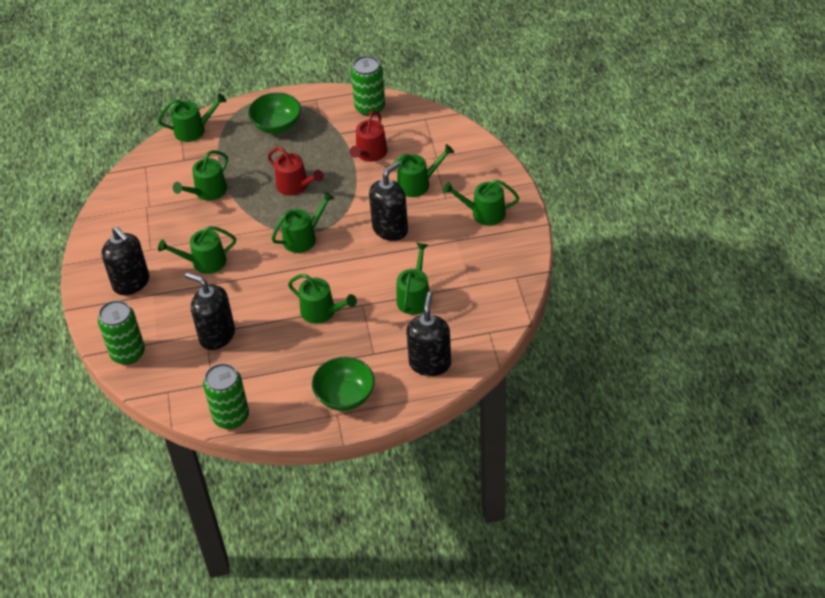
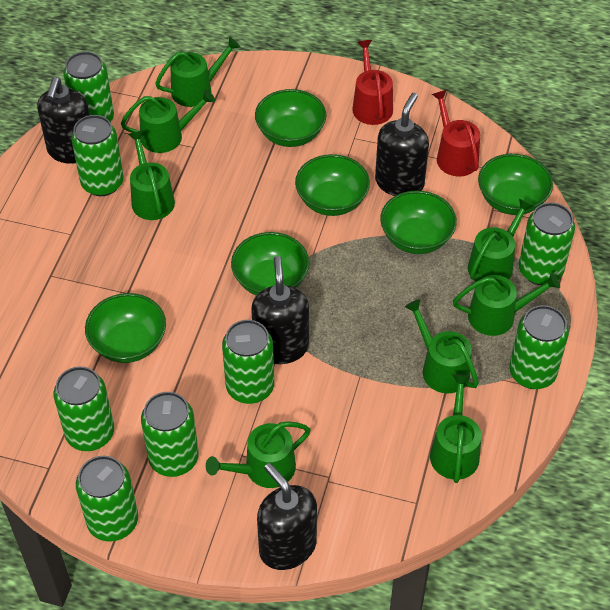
green bowl: [248,92,301,134] [312,357,375,411] = 2 -> [85,293,166,363] [231,232,309,296] [255,89,326,147] [295,154,370,216] [380,191,457,254] [478,154,553,215] = 6
green can: [98,300,145,365] [203,363,249,429] [351,56,385,116] = 3 -> [53,366,114,451] [63,52,114,122] [71,115,124,196] [76,456,138,542] [141,392,199,477] [222,320,274,404] [509,305,569,389] [519,203,575,285] = 8

